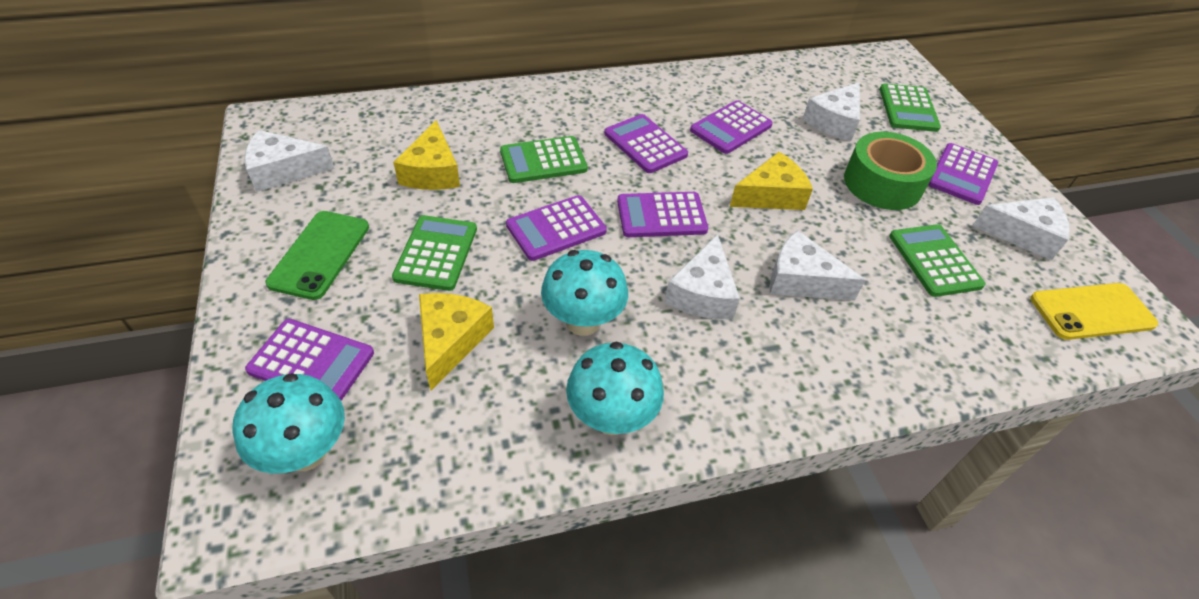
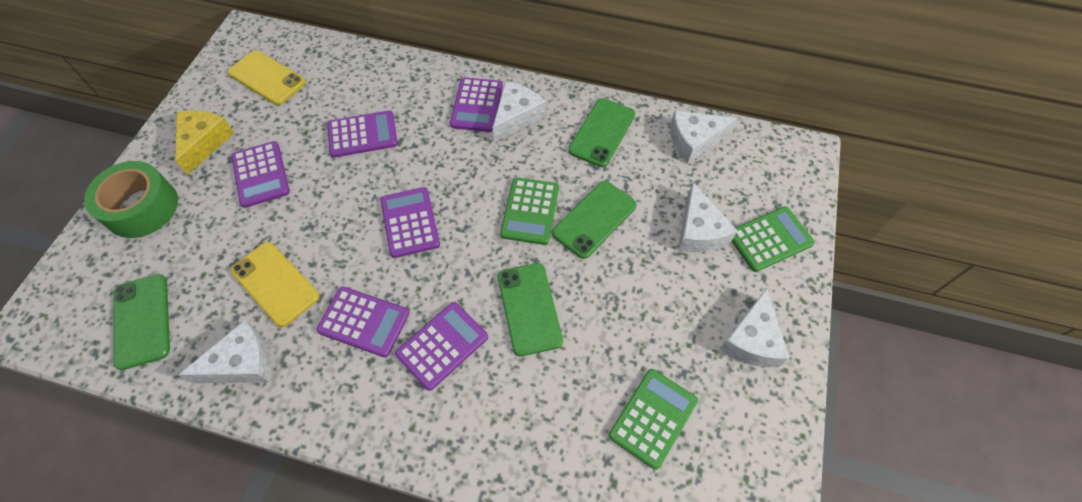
green calculator: [392,215,477,291] [500,136,588,183] [880,83,941,132] [889,224,985,297] = 4 -> [500,177,559,245] [608,369,698,470] [732,206,815,272] = 3
green phone: [265,211,369,300] = 1 -> [113,274,170,370] [498,263,563,356] [552,181,637,259] [568,98,635,167] = 4
turquoise mushroom: [233,373,345,474] [541,250,628,336] [566,341,664,435] = 3 -> none = 0
yellow cheese: [393,120,460,190] [419,293,494,390] [730,152,813,210] = 3 -> [175,111,234,175] = 1
yellow phone: [1030,283,1158,340] = 1 -> [228,50,306,105] [231,242,319,327] = 2

